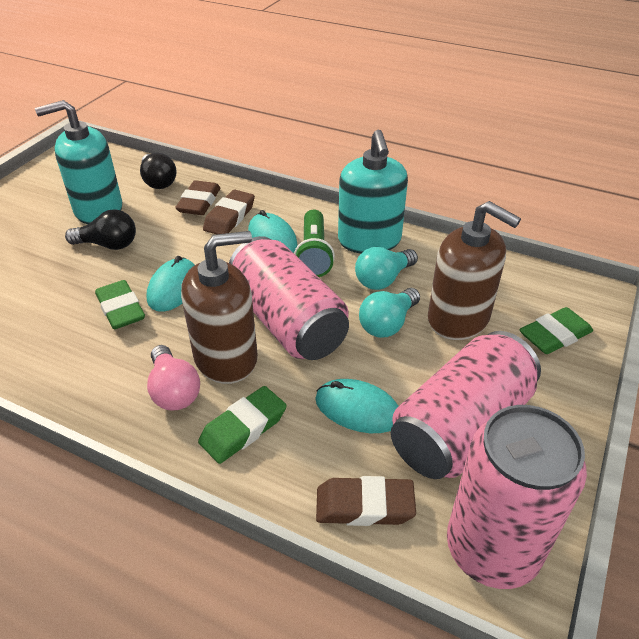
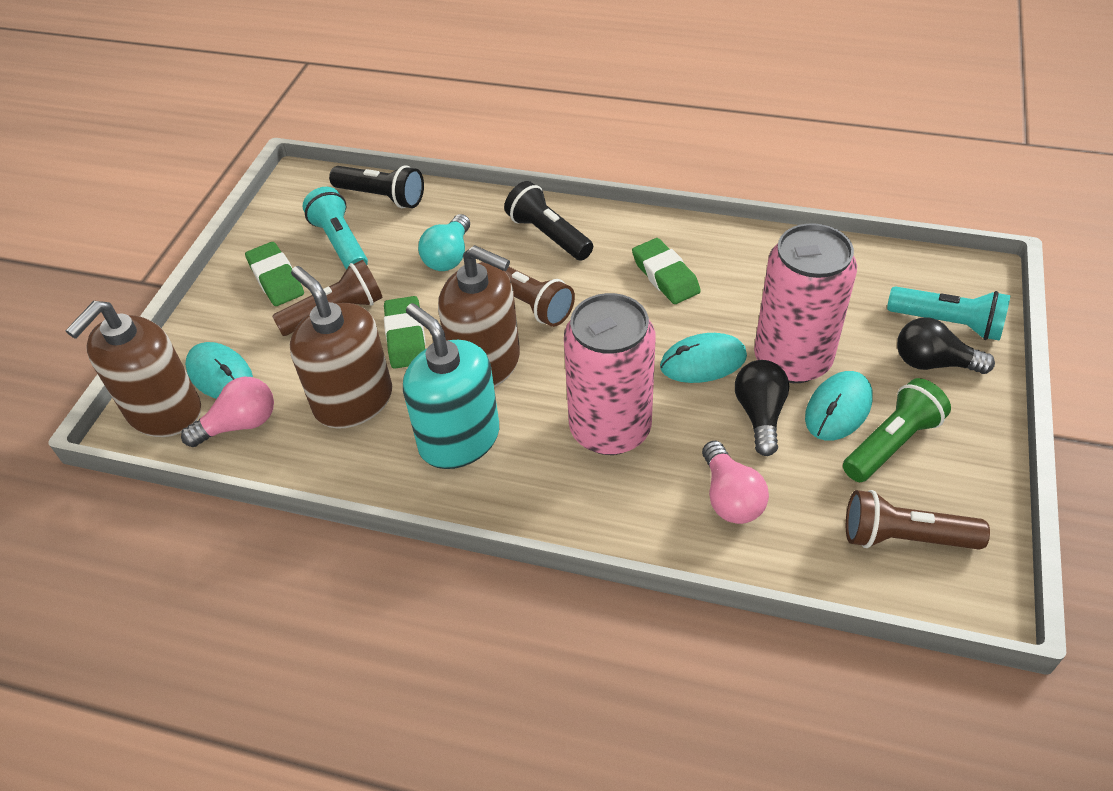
black flashlight: none = 0 -> [329,165,424,208] [504,181,593,260] = 2
brown eraser: [175,180,220,215] [203,190,255,235] [316,476,416,526] = 3 -> none = 0
brown flashlight: none = 0 -> [272,260,383,336] [481,261,575,327] [846,490,990,550] = 3
brown soap dispenser: [181,231,258,384] [428,201,521,340] = 2 -> [65,301,201,437] [290,266,392,429] [438,245,520,387] = 3
pink can: [229,236,349,360] [391,331,541,479] [447,405,587,589] = 3 -> [564,293,656,455] [754,223,857,383] = 2
pink light bulb: [147,345,200,411] = 1 -> [181,377,274,447] [702,441,769,524] = 2
turquoise flashlight: none = 0 -> [303,187,368,270] [887,286,1010,341] = 2
turquoise light bulb: [355,247,418,290] [359,288,420,338] = 2 -> [418,214,470,271] = 1
turquoise soap dispenser: [35,100,122,224] [338,130,408,254] = 2 -> [403,303,499,469] = 1

